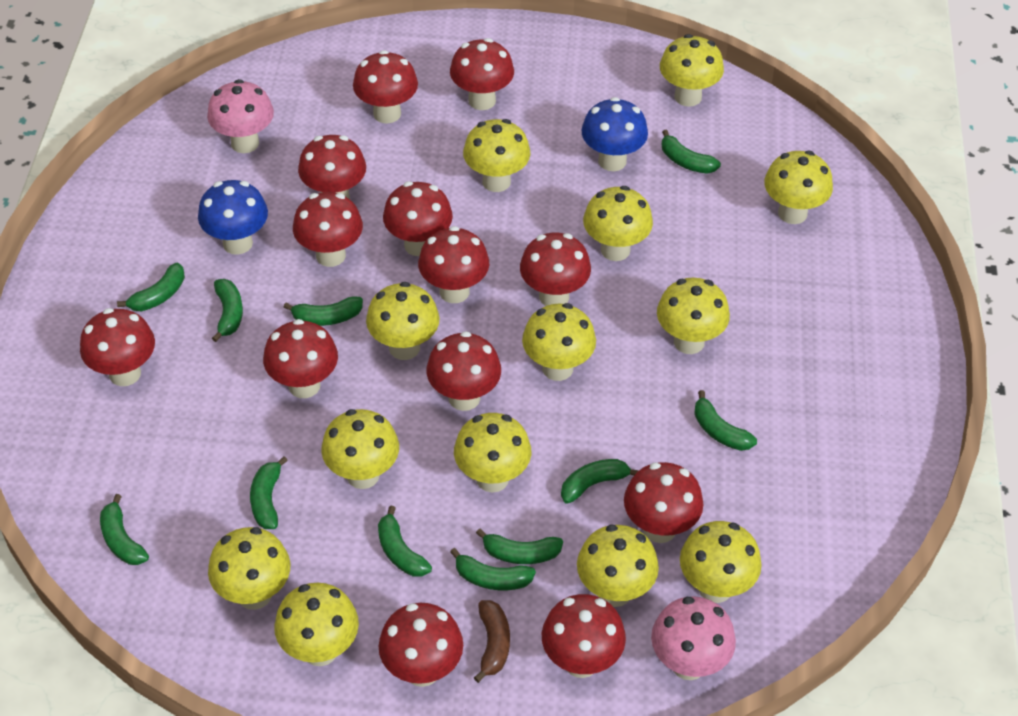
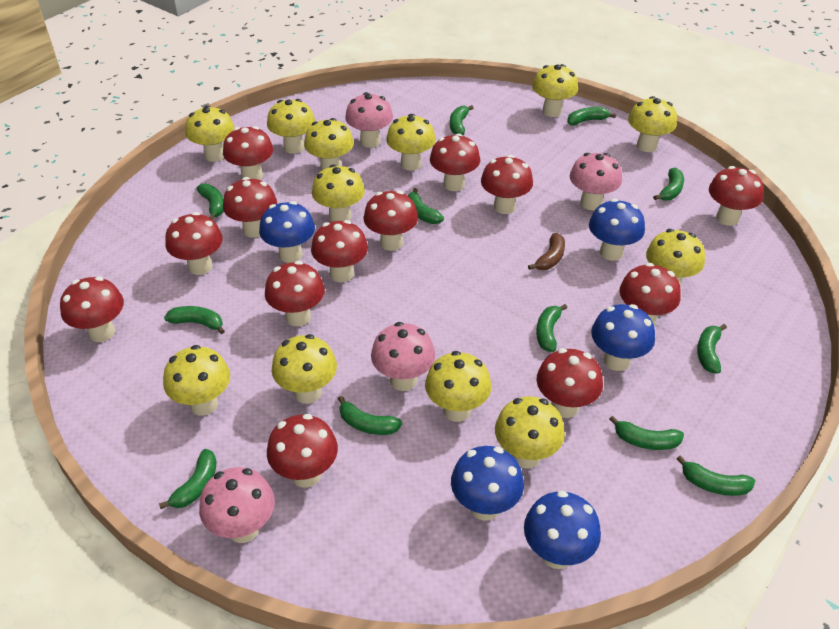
blue mushroom: [198,180,268,255] [582,97,648,171] = 2 -> [259,201,315,263] [451,446,524,520] [524,491,601,569] [589,199,645,261] [591,304,655,371] = 5
green banana: [100,494,149,565] [117,263,185,311] [212,279,243,342] [250,456,288,529] [284,296,363,326] [378,506,432,577] [450,548,536,590] [476,528,563,564] [561,459,639,504] [662,130,721,174] [694,390,757,451] = 11 -> [159,449,217,509] [164,306,225,334] [196,184,224,219] [338,396,402,435] [408,188,444,224] [450,105,473,135] [536,304,567,352] [567,107,616,125] [609,416,684,450] [653,168,684,201] [677,455,755,496] [697,324,727,374] = 12
pink mushroom: [207,79,274,153] [651,596,736,680] = 2 -> [199,467,275,543] [345,92,393,148] [371,322,435,391] [570,153,622,210] = 4
yellow mushroom: [208,527,290,610] [274,583,359,666] [321,409,399,489] [366,282,440,360] [454,413,531,492] [463,119,530,192] [522,303,596,381] [577,525,659,607] [583,186,653,261] [657,278,730,354] [660,34,724,107] [680,521,762,603] [764,151,833,224] = 13 -> [163,345,230,416] [185,106,235,162] [267,99,315,154] [272,334,337,404] [304,118,354,171] [312,164,365,222] [386,114,436,171] [425,351,491,422] [495,397,565,469] [532,64,578,117] [628,96,677,152] [646,229,705,286] = 12

